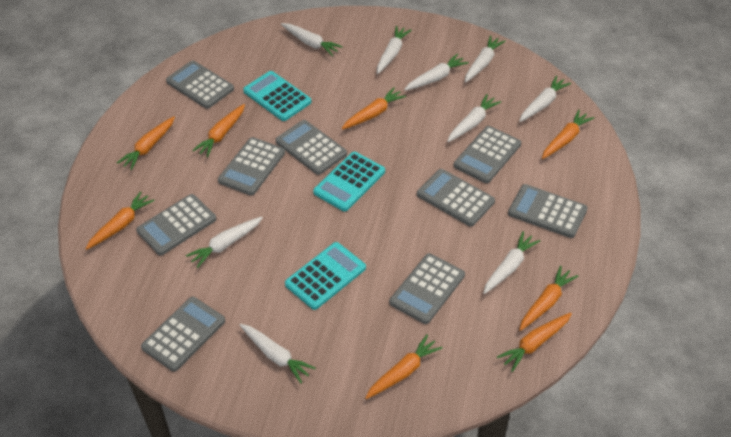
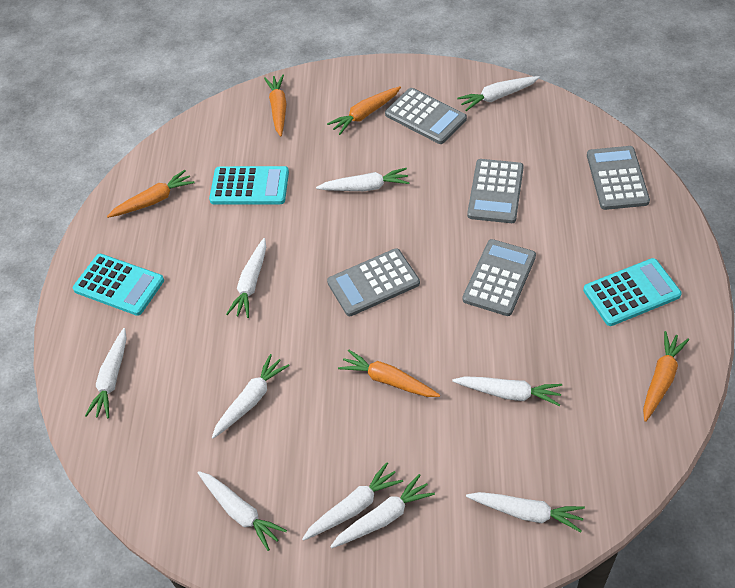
grey calculator: [136,194,216,256] [141,297,225,372] [166,60,234,109] [218,137,285,196] [276,120,347,175] [389,253,465,324] [417,169,495,227] [454,126,521,183] [508,184,588,238] = 9 -> [327,248,420,316] [385,88,467,144] [463,239,536,316] [467,159,524,223] [587,146,650,210] = 5
orange carrot: [85,192,155,250] [117,116,175,170] [192,104,245,157] [342,87,406,130] [365,334,443,399] [497,313,572,372] [519,266,578,331] [542,110,594,159] = 8 -> [107,170,194,218] [264,75,287,137] [327,86,401,135] [338,349,440,397] [643,331,689,422] = 5
white carrot: [186,217,263,268] [240,324,316,383] [281,23,343,56] [377,26,412,74] [404,54,469,91] [447,94,501,142] [465,35,506,83] [483,231,540,294] [519,76,571,122] = 9 -> [85,328,127,418] [198,471,287,551] [212,354,290,438] [226,238,266,318] [302,462,403,541] [316,168,410,191] [330,474,435,548] [452,376,562,406] [457,76,540,111] [466,492,585,532] = 10

